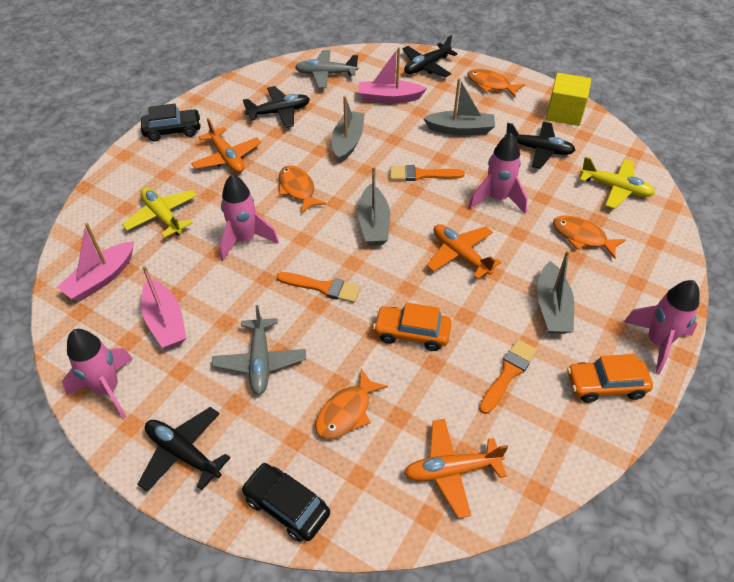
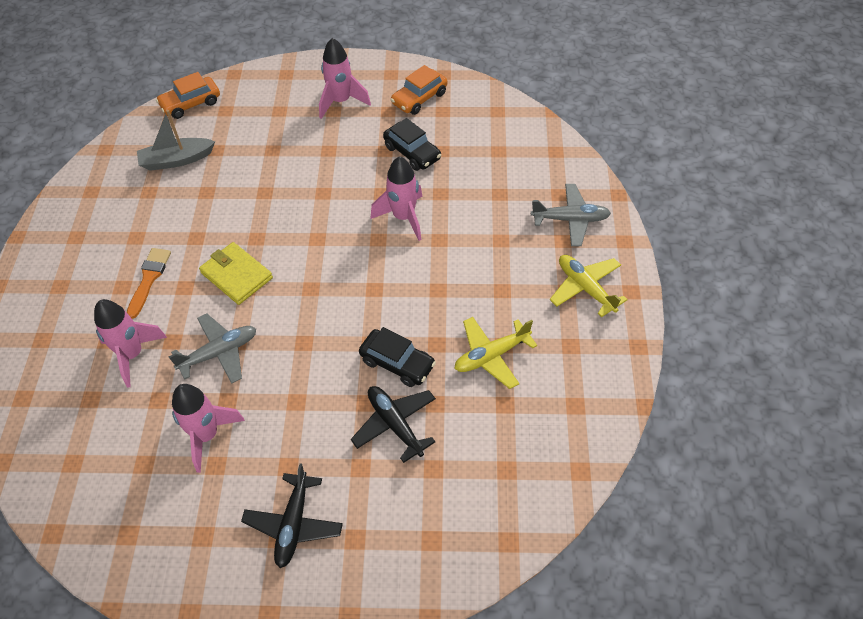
black plane: [138,407,231,492] [243,86,310,128] [402,35,457,77] [504,122,575,169] = 4 -> [241,463,343,568] [351,386,436,463] = 2
grey boat: [332,96,365,163] [358,167,390,245] [423,78,495,135] [537,250,574,334] = 4 -> [137,110,215,171] = 1
orange brush: [277,272,361,303] [390,165,465,181] [479,339,537,414] = 3 -> [127,248,171,319] = 1
orange fish: [279,165,326,213] [315,369,388,439] [467,69,525,97] [553,215,626,259] = 4 -> none = 0
orange plane: [191,118,261,173] [404,419,508,518] [426,224,501,279] = 3 -> none = 0
pink boat: [57,223,134,301] [141,265,186,348] [359,47,427,103] = 3 -> none = 0
yellow cube: [546,73,591,126] = 1 -> none = 0
yellow wallet: none = 0 -> [199,242,273,305] = 1

